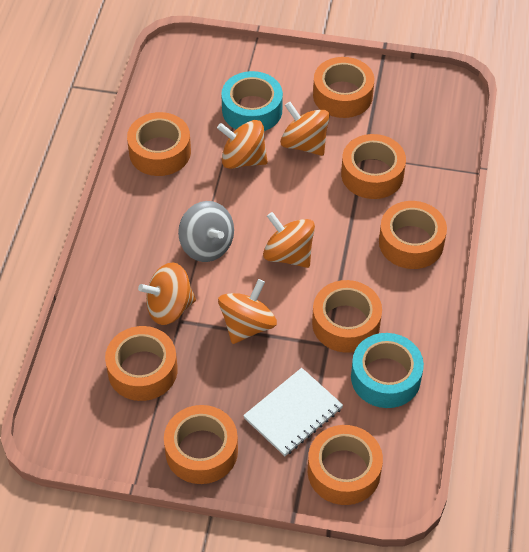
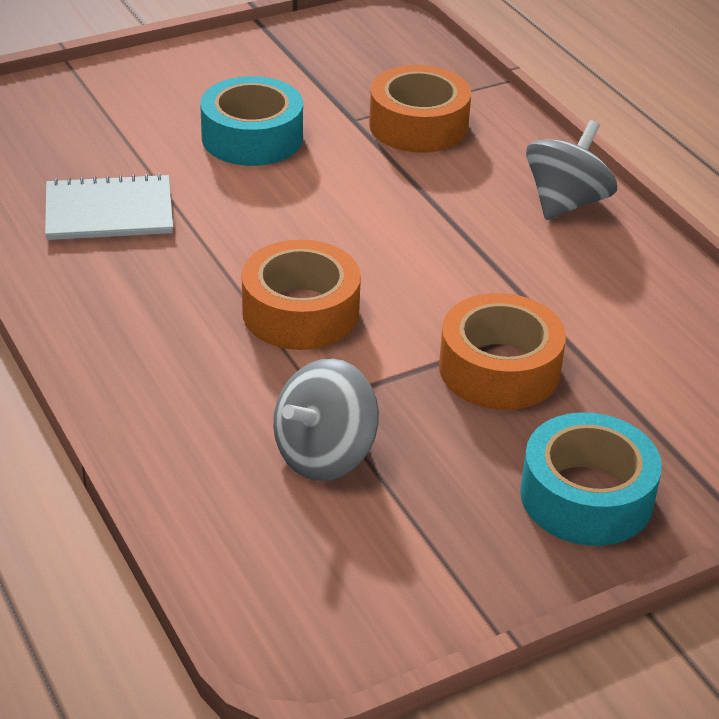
grey spinning top: [178,201,234,262] = 1 -> [273,358,379,481] [526,120,617,220] = 2
orange spinning top: [138,262,196,325] [217,120,268,169] [218,279,277,344] [263,212,315,268] [280,102,330,156] = 5 -> none = 0
orange tape: [105,326,178,401] [127,112,191,176] [164,405,238,484] [308,425,383,505] [312,280,382,353] [313,57,374,118] [341,134,406,199] [379,201,447,269] = 8 -> [242,239,361,350] [369,65,471,153] [439,293,566,410] = 3

